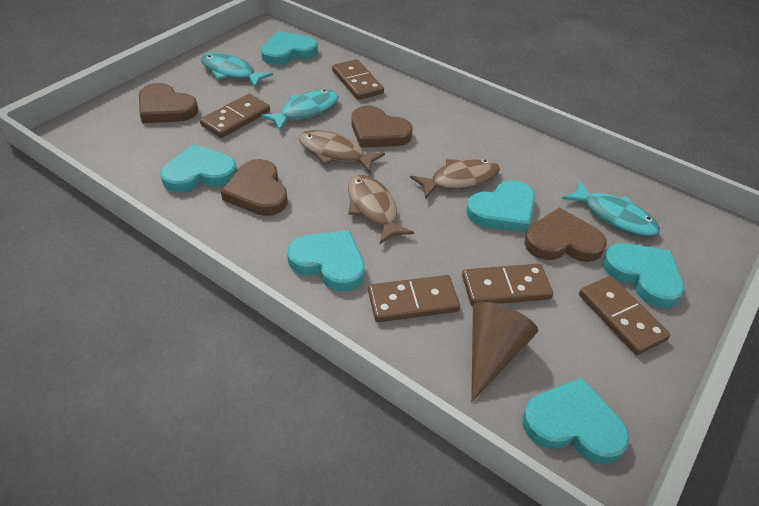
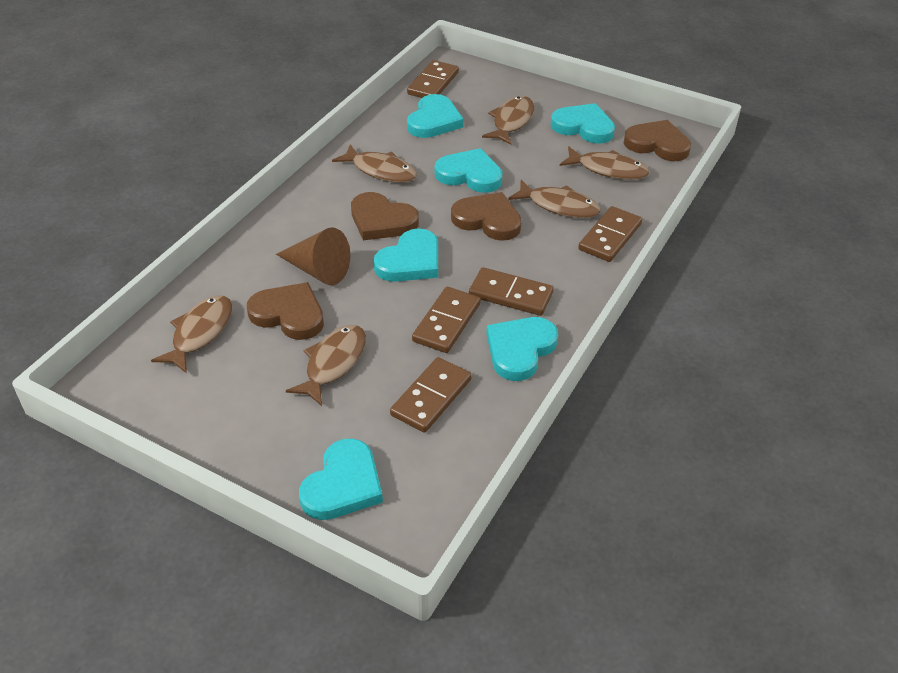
brown fish: [299,130,385,173] [348,175,414,244] [410,158,500,199] = 3 -> [151,295,232,374] [286,325,366,406] [332,144,417,183] [482,96,534,145] [508,180,601,218] [560,146,649,180] = 6
turquoise fish: [201,53,273,87] [261,89,339,131] [562,180,660,236] = 3 -> none = 0

